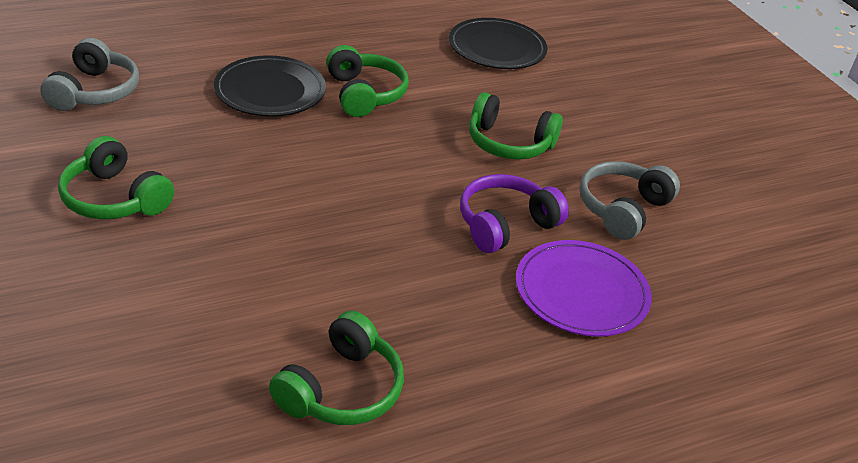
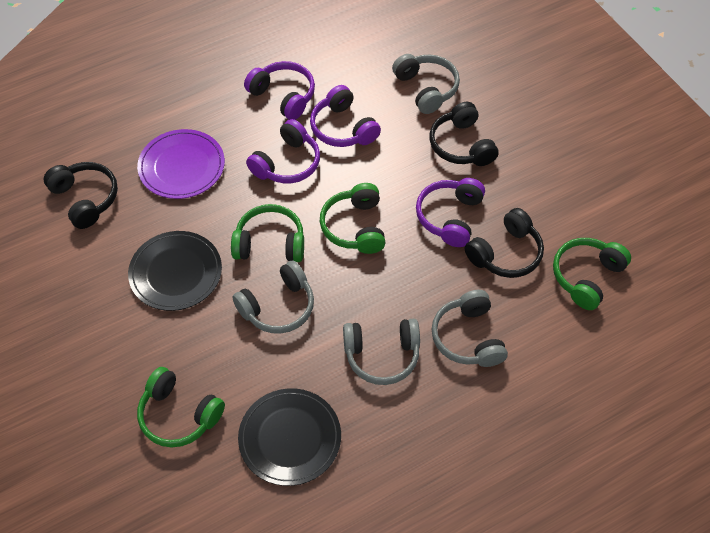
black headphones: none = 0 -> [44,162,118,229] [429,102,498,166] [465,208,544,278] = 3
grey headphones: [41,38,139,111] [579,161,680,240] = 2 -> [232,260,314,334] [343,319,420,385] [392,54,460,114] [432,290,508,367] = 4
purple headphones: [460,174,569,253] = 1 -> [244,61,315,120] [246,119,320,183] [310,85,381,147] [416,178,485,247] = 4

